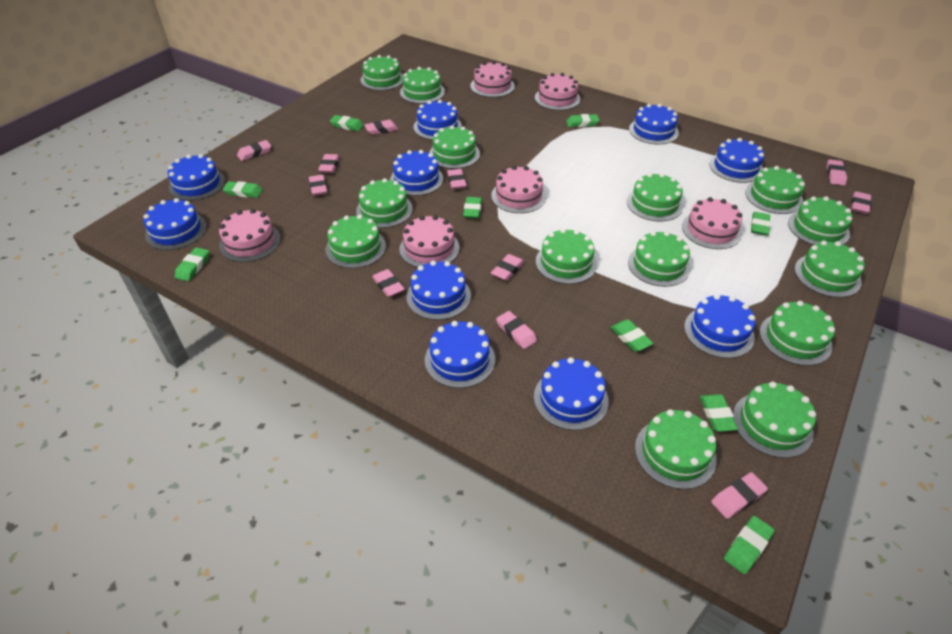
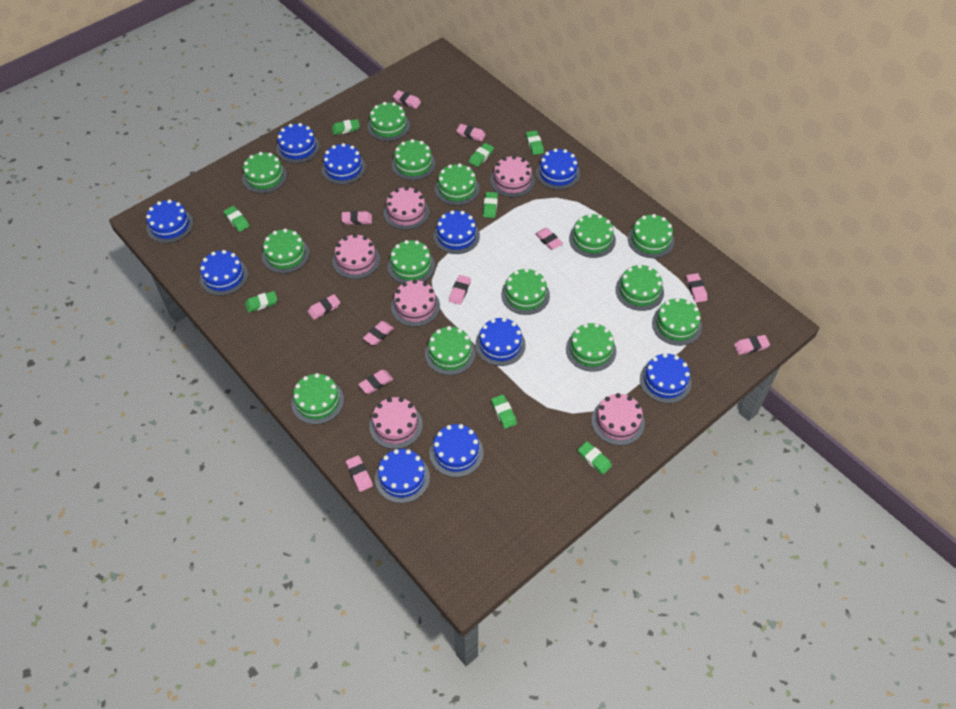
green eraser: [175,247,209,281] [223,181,263,198] [330,115,364,131] [463,197,482,219] [566,114,600,127] [610,319,653,352] [700,394,738,432] [724,516,775,574] [751,212,771,236] = 9 -> [223,206,249,232] [245,291,277,313] [332,119,360,135] [469,143,494,167] [483,192,498,218] [491,395,517,429] [526,130,544,155] [578,441,612,475] = 8

